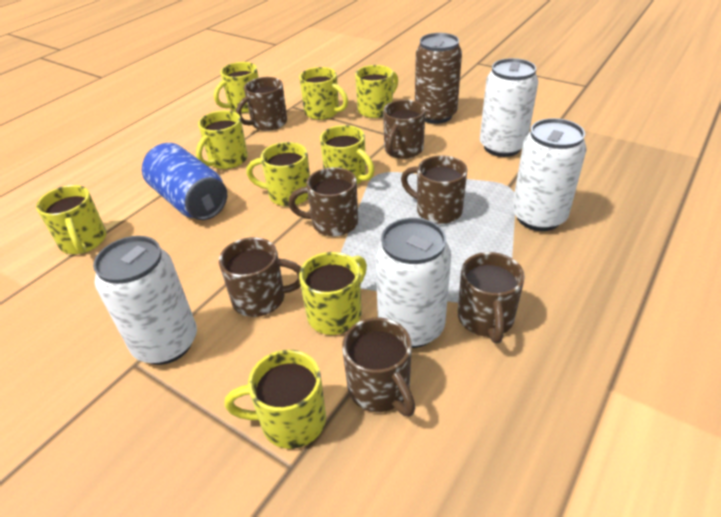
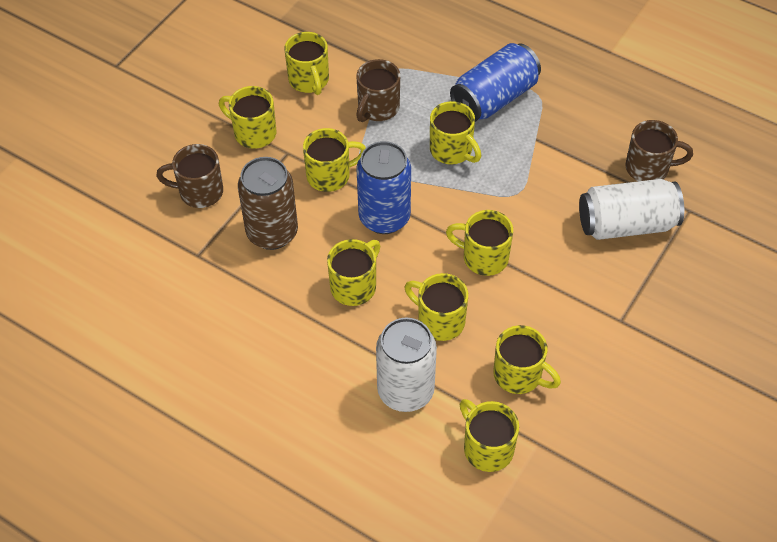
blue can: [142,143,227,220] = 1 -> [357,141,411,234] [450,43,541,122] = 2
brown mug: [219,237,301,317] [236,77,287,131] [288,167,358,237] [342,318,416,416] [383,100,426,159] [401,155,467,224] [458,252,525,343] = 7 -> [156,144,223,208] [356,59,400,122] [625,120,693,181] = 3
white can: [93,236,197,365] [375,218,451,348] [480,58,538,157] [512,118,587,231] = 4 -> [376,318,437,412] [579,179,684,240] = 2

